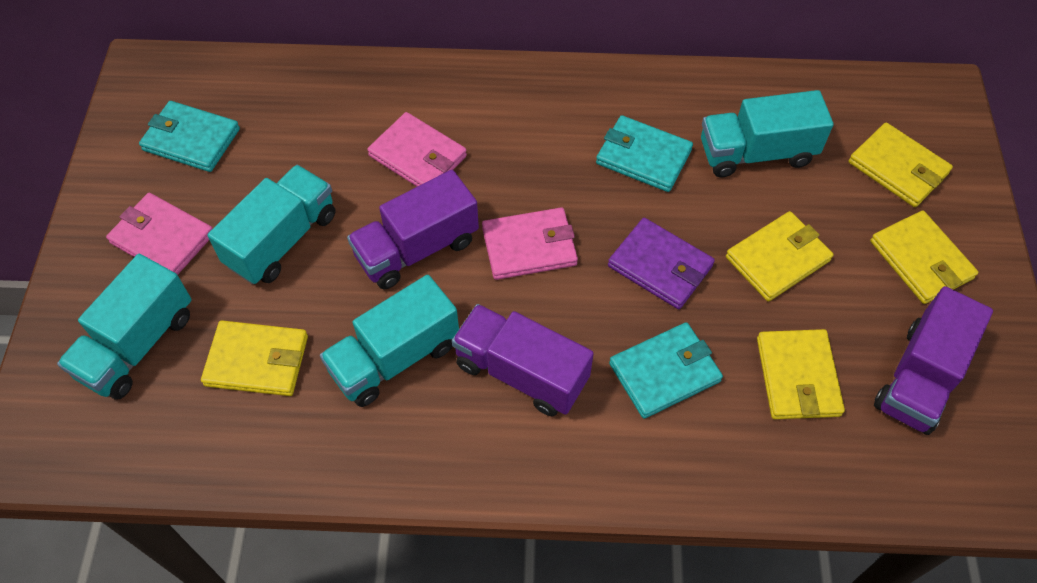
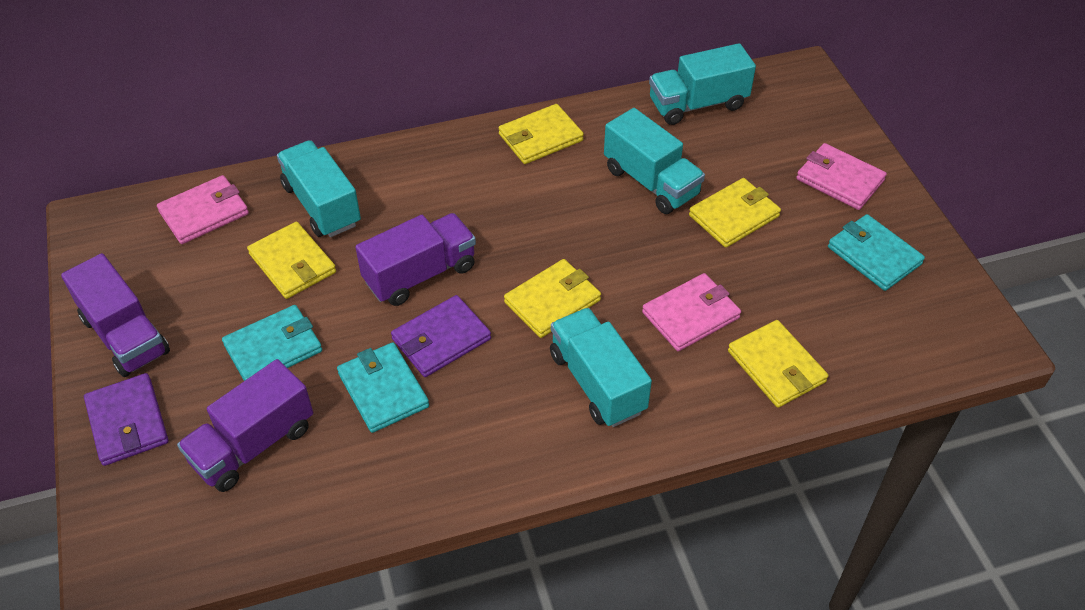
purple wallet: [608,218,715,309] = 1 -> [84,373,169,466] [391,295,491,377] = 2

